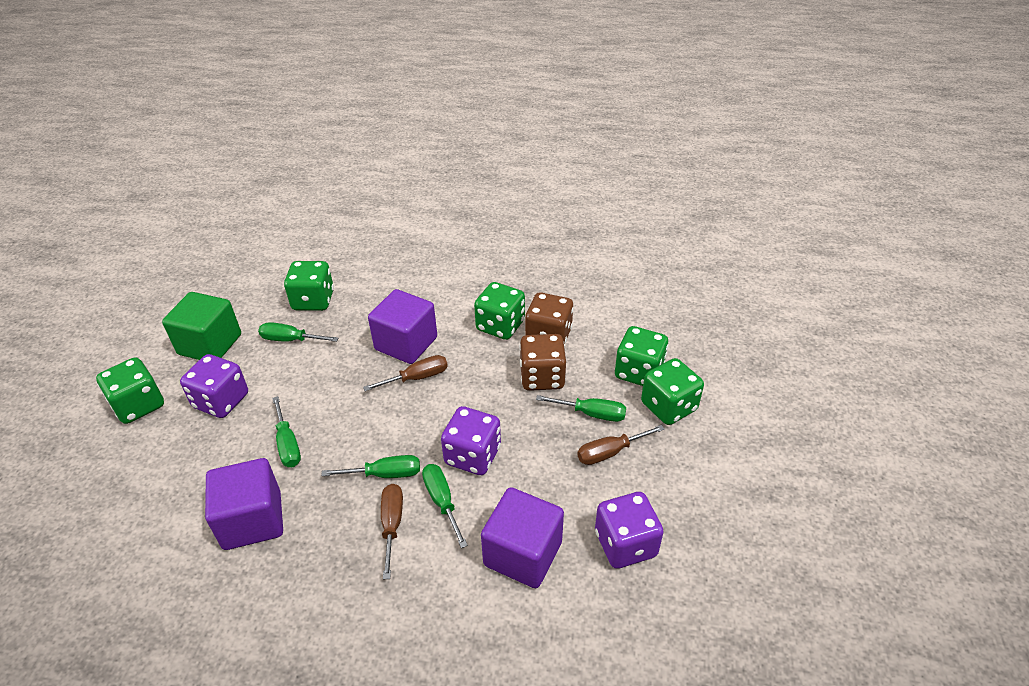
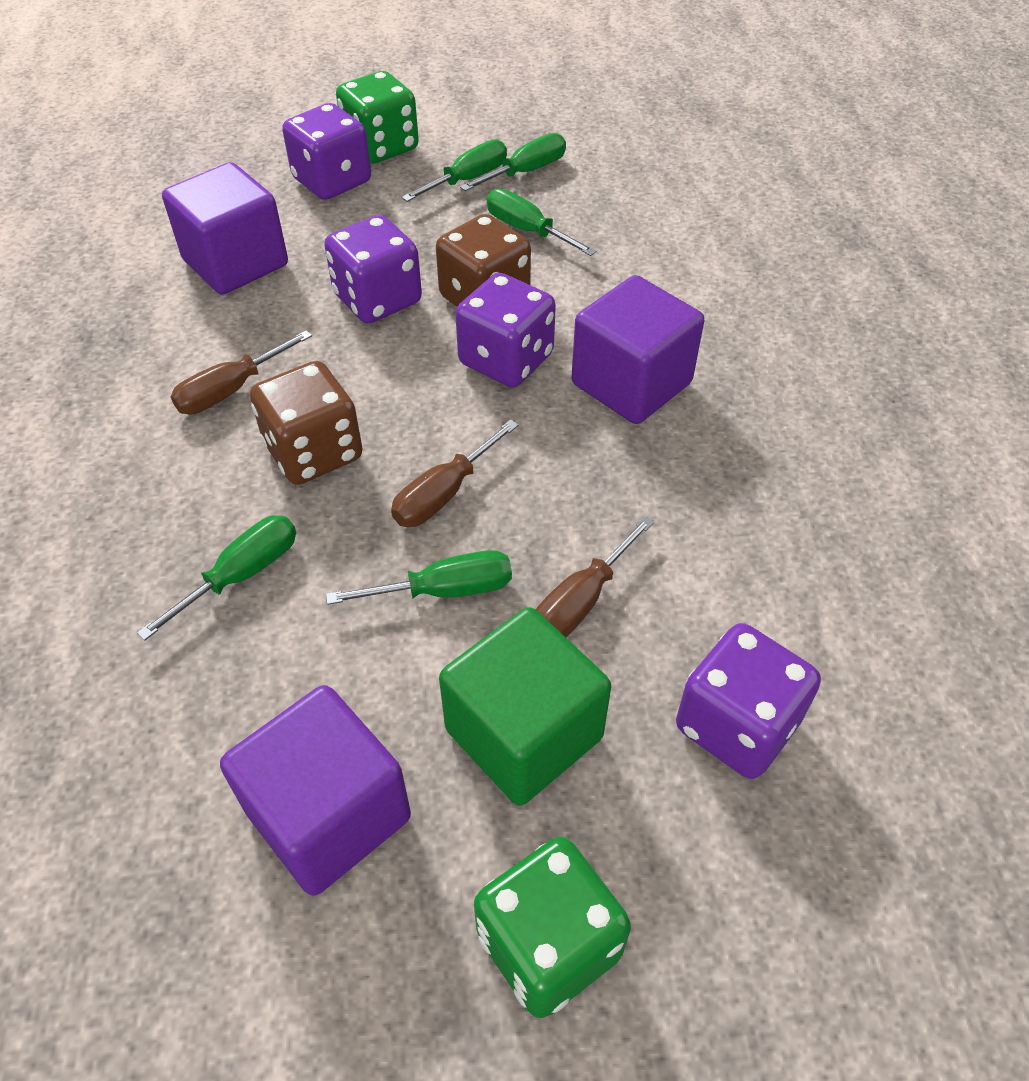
green dice: [96,357,164,424] [284,261,334,311] [474,282,525,340] [615,326,668,386] [641,358,704,425] = 5 -> [336,71,419,164] [474,837,631,1018] = 2
purple dice: [180,354,248,418] [441,406,501,475] [595,492,664,569] = 3 -> [282,103,371,200] [324,215,422,324] [455,273,556,388] [676,623,821,779] = 4

